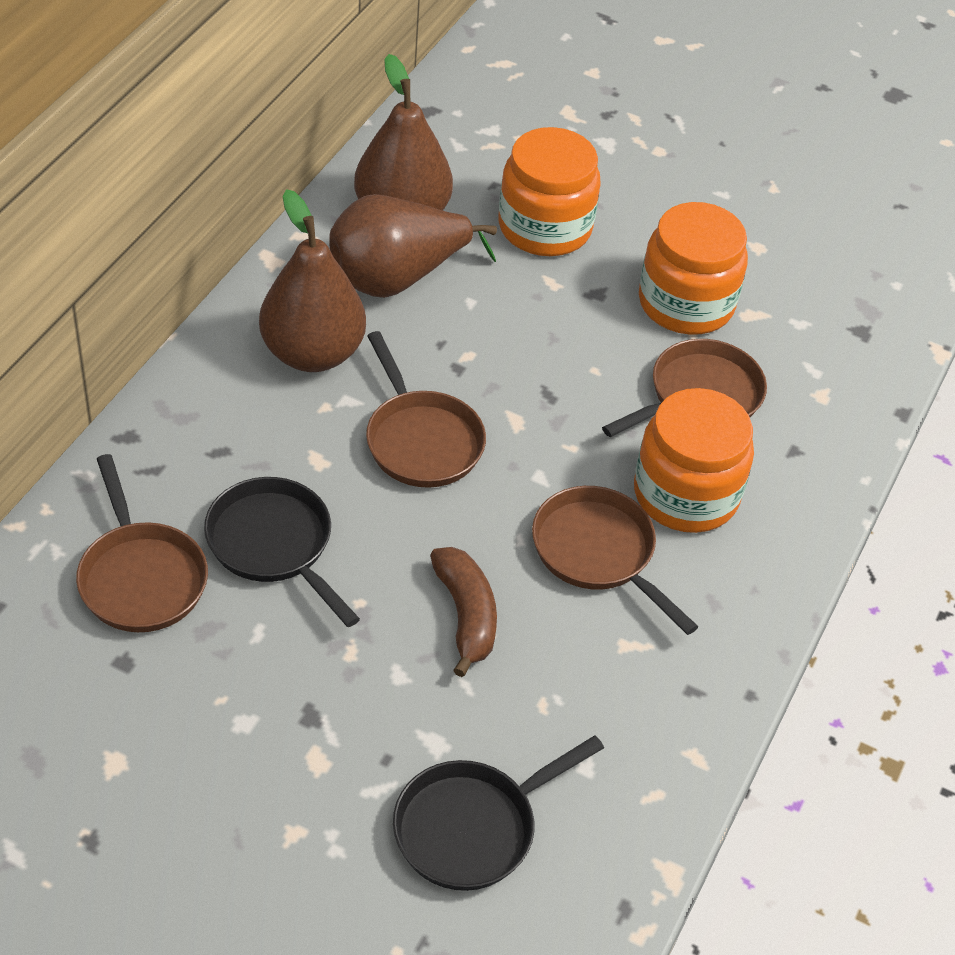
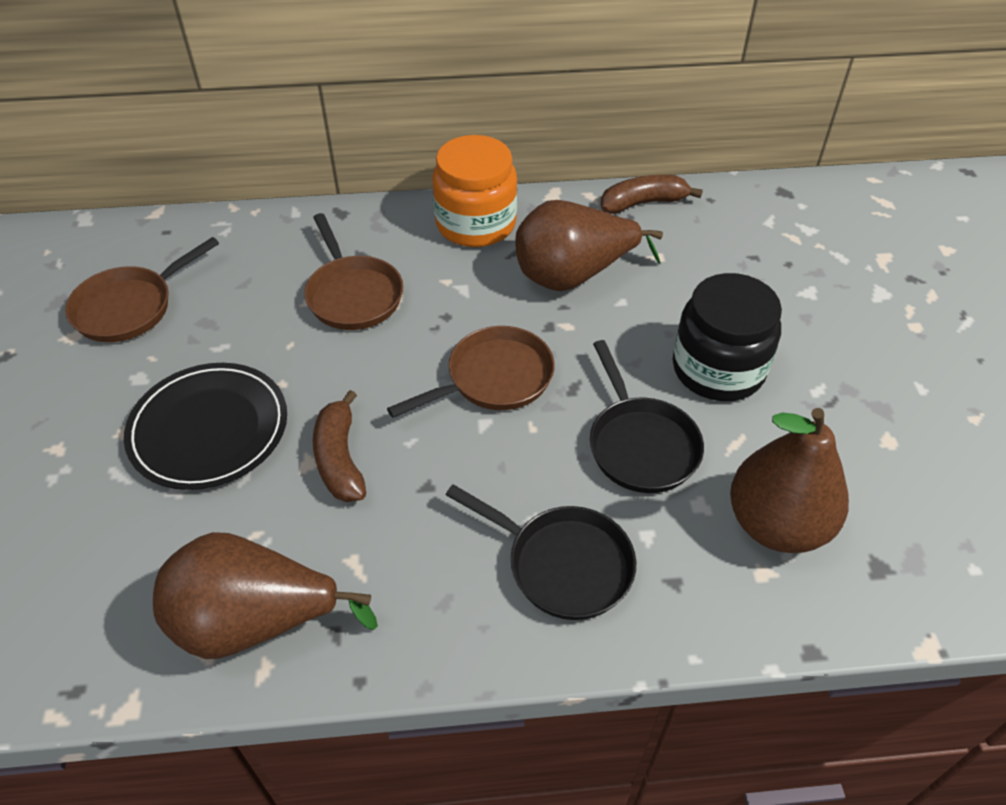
black jar: none = 0 -> [673,273,782,401] = 1
black plate: none = 0 -> [124,363,287,490] = 1
brown banana: [430,547,497,677] = 1 -> [313,390,366,502] [600,175,703,214] = 2
brown pan: [76,454,208,632] [366,331,486,488] [532,486,698,635] [602,339,767,437] = 4 -> [65,237,219,342] [304,213,403,330] [387,326,555,418] = 3
orange jar: [498,127,601,256] [634,388,754,533] [639,202,748,335] = 3 -> [432,135,518,247] = 1

